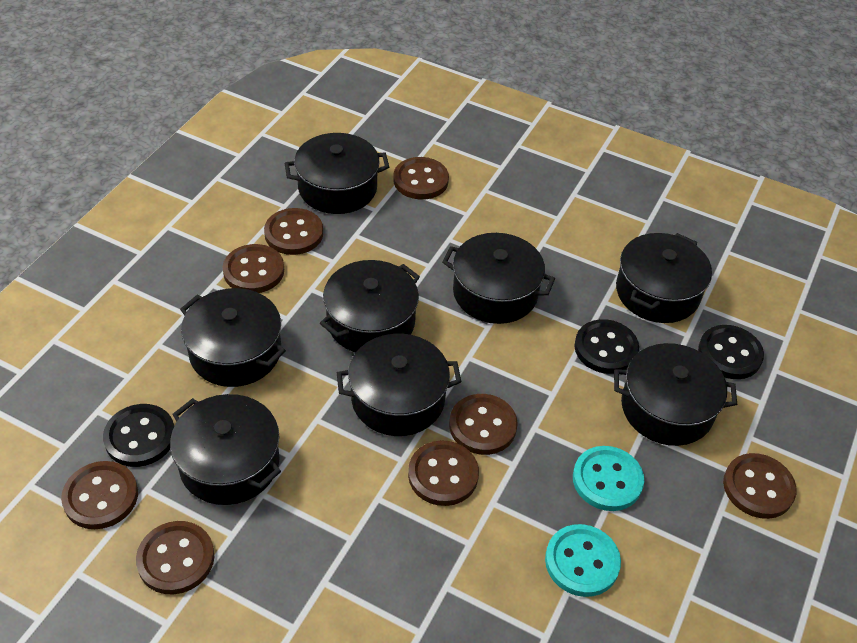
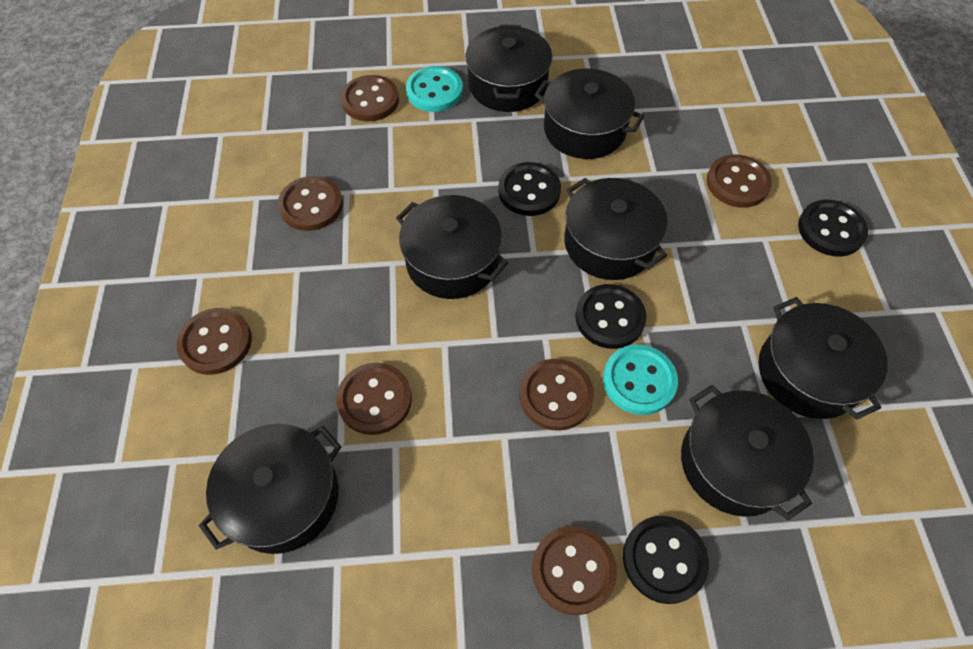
black button: [103,404,174,467] [574,319,639,374] [698,325,764,379] = 3 -> [498,162,561,216] [575,284,647,349] [623,516,709,604] [798,200,868,257] = 4
black pot: [170,394,281,505] [180,288,286,387] [285,133,389,214] [320,260,420,352] [337,333,461,436] [442,233,555,324] [614,343,737,446] [616,233,712,323] = 8 -> [199,424,341,554] [396,195,508,299] [465,24,552,112] [535,68,644,159] [564,178,667,280] [681,385,814,520] [758,297,888,420] = 7
brown button: [61,461,138,529] [136,521,214,594] [222,244,284,293] [264,208,323,255] [393,157,449,200] [408,440,479,506] [449,394,518,455] [723,453,797,519] = 8 -> [177,308,252,375] [278,176,343,231] [336,363,412,435] [341,75,399,121] [519,359,594,431] [532,526,617,615] [707,154,772,208] = 7

